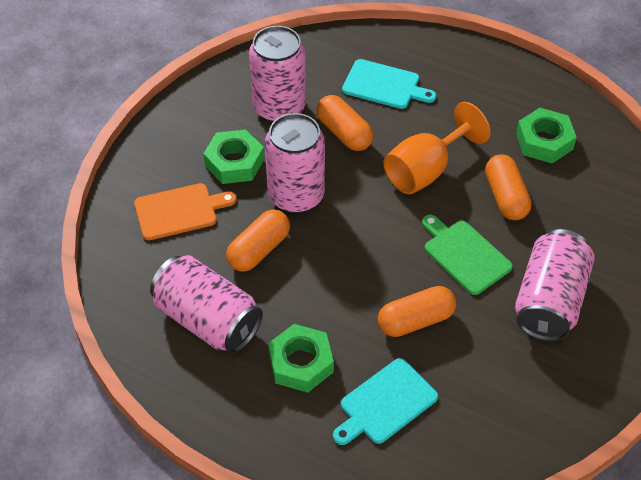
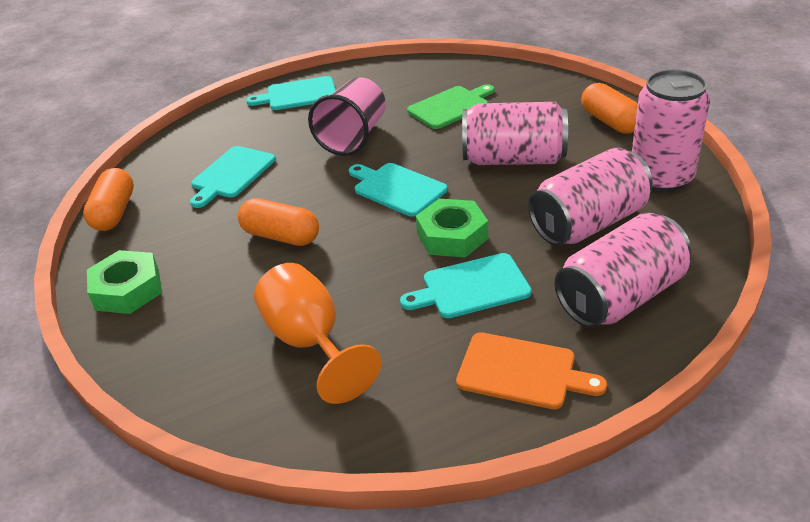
green nut: [203,129,264,184] [268,324,334,393] [516,108,577,164] = 3 -> [87,250,162,314] [416,199,488,258] = 2
orange capsule: [226,209,290,272] [316,95,374,151] [378,286,456,337] [485,154,532,220] = 4 -> [83,168,134,231] [238,198,319,246] [581,83,638,134] = 3
pink cup: none = 0 -> [308,77,386,156] = 1
turquoise cutting board: [333,358,438,445] [342,59,436,109] = 2 -> [190,146,276,208] [246,76,336,110] [349,163,448,217] [400,253,532,318] = 4

